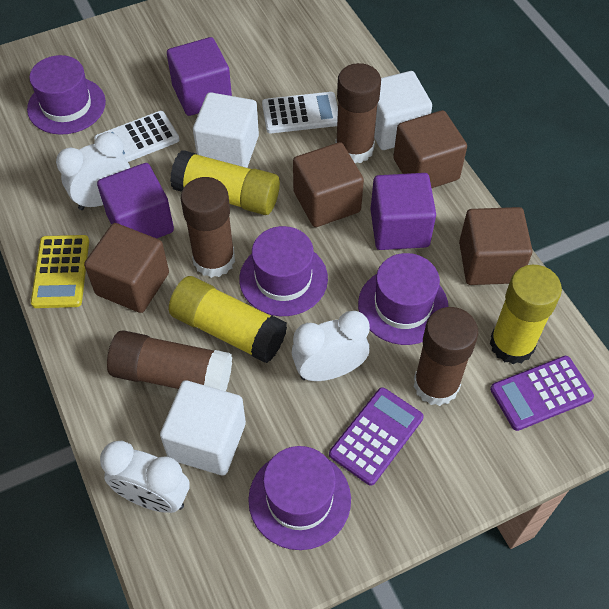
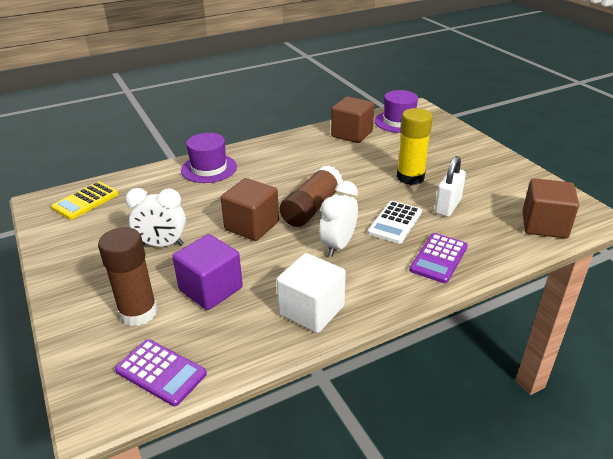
brown cube: [84,223,169,313] [293,142,364,227] [393,110,467,188] [459,207,533,285] = 4 -> [221,178,279,241] [331,96,374,143] [523,178,579,238] = 3
brown glue stick: [107,330,232,391] [181,177,235,278] [335,63,381,163] [414,307,478,406] = 4 -> [98,227,158,326] [280,165,343,227] = 2
purple cube: [97,163,174,238] [167,37,232,116] [370,173,436,250] = 3 -> [172,234,243,310] = 1
purple hat: [27,55,106,135] [239,226,328,316] [248,446,351,550] [358,253,448,345] = 4 -> [181,133,237,183] [375,90,418,133] = 2
white calculator: [94,111,180,162] [262,92,338,133] = 2 -> [368,201,422,244] = 1
white clock: [56,132,130,210] [100,441,190,513] [292,311,370,381] = 3 -> [125,188,186,247] [319,181,358,257] = 2
white cube: [160,380,246,476] [193,92,259,168] [374,71,432,150] = 3 -> [277,253,346,333] = 1
white padlock: none = 0 -> [435,156,466,217] = 1
yellow glue stick: [169,276,287,363] [170,150,280,215] [490,265,562,364] = 3 -> [397,108,433,185] = 1

